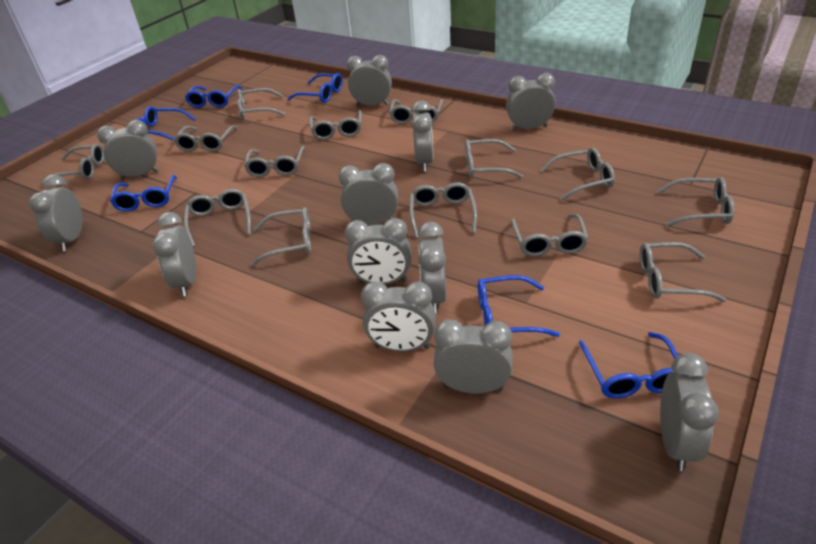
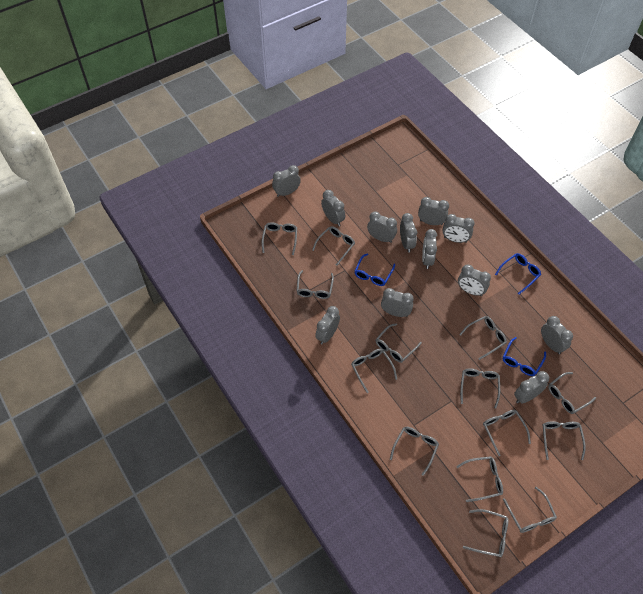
blue glasses: [110,175,177,212] [135,106,196,141] [185,85,242,108] [287,73,343,103] [478,275,560,337] [579,332,678,398] = 6 -> [354,253,395,286] [495,253,541,295] [503,337,546,376] = 3

